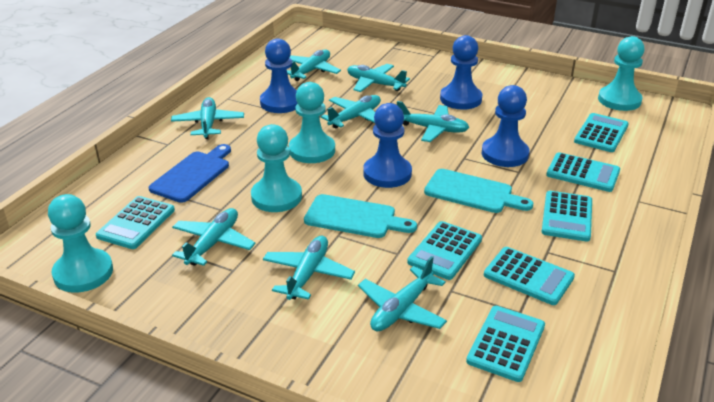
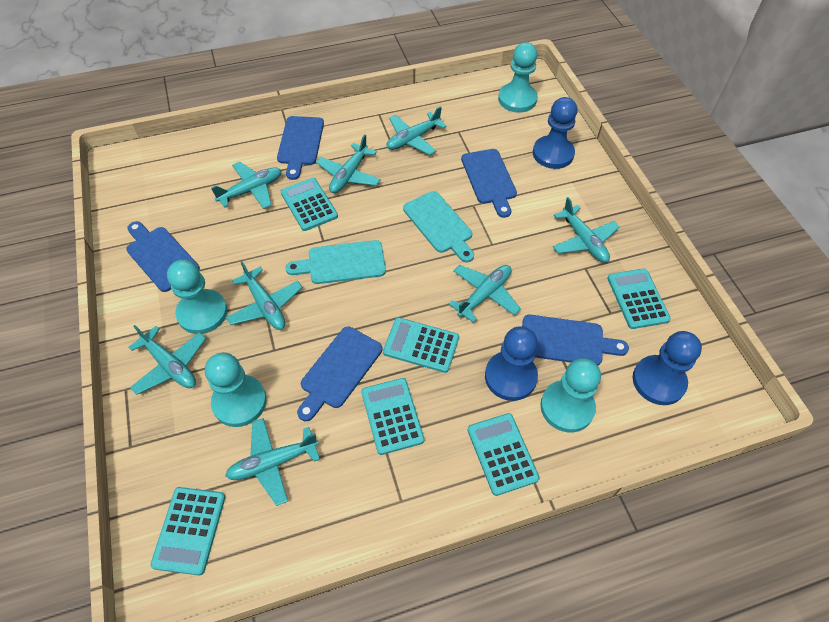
blue cutting board: [149,144,231,203] = 1 -> [126,221,200,292] [277,116,324,180] [297,326,382,421] [461,149,517,218] [522,315,629,365] = 5
blue pawn: [260,38,298,113] [363,103,412,188] [440,35,482,110] [481,85,529,167] = 4 -> [485,326,538,401] [533,97,577,169] [633,331,702,405] = 3
turquoise calculator: [96,196,175,249] [407,221,482,280] [466,306,545,382] [484,247,575,305] [542,191,592,242] [546,152,620,192] [574,113,629,152] = 7 -> [150,487,225,575] [281,178,338,231] [361,378,424,455] [383,317,459,373] [468,413,540,496] [607,269,671,329] = 6

